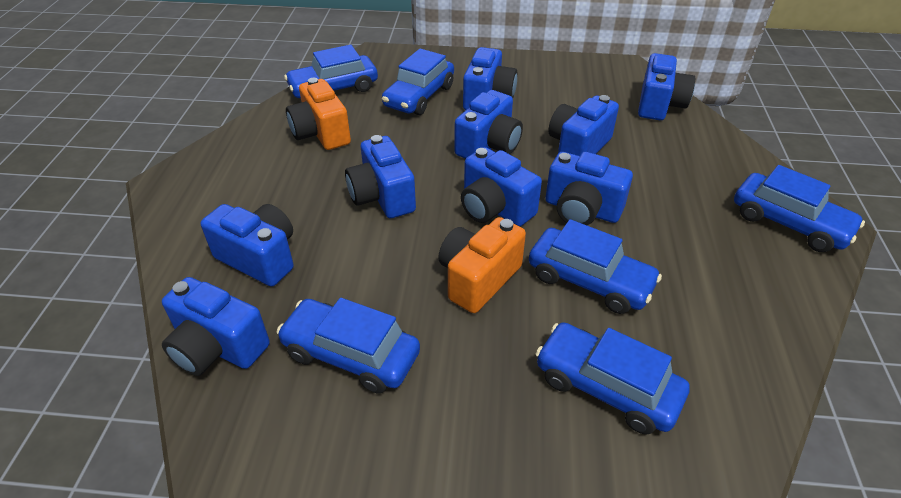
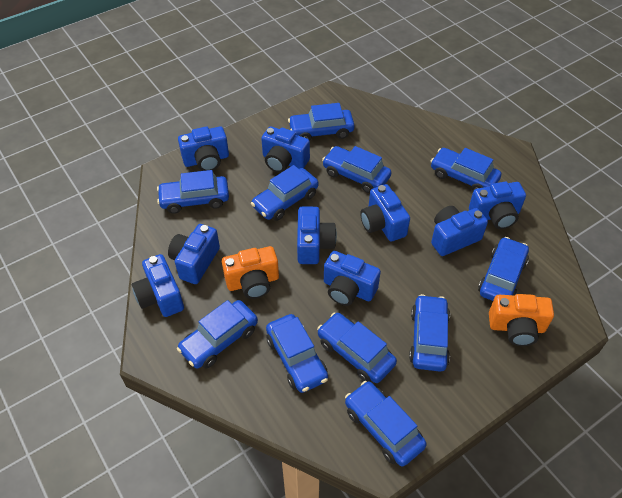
blue car: [277,298,420,393] [284,45,378,98] [382,49,454,115] [529,219,662,314] [536,322,690,435] [734,165,865,252] = 6 -> [157,170,229,214] [177,300,258,369] [251,165,319,221] [266,314,328,393] [288,103,354,141] [317,313,397,383] [322,146,391,193] [345,381,426,466] [409,294,450,372] [430,148,501,191] [478,237,529,301] = 11

